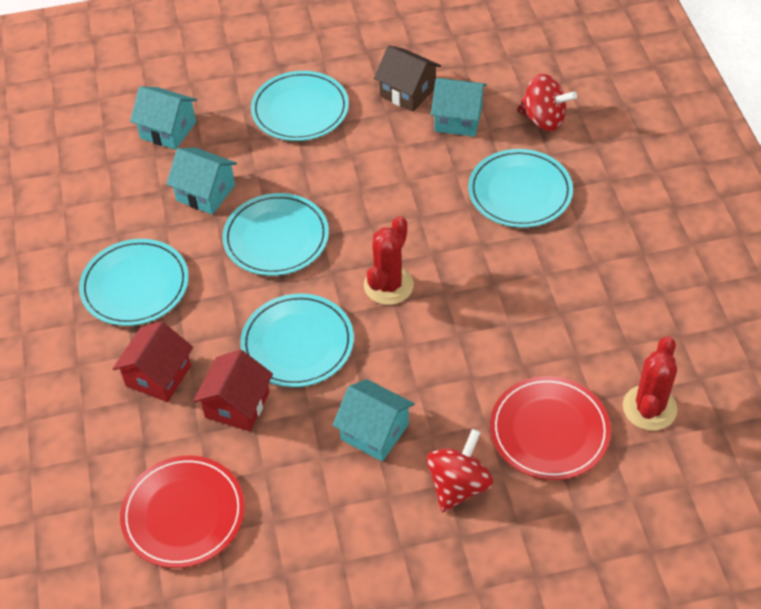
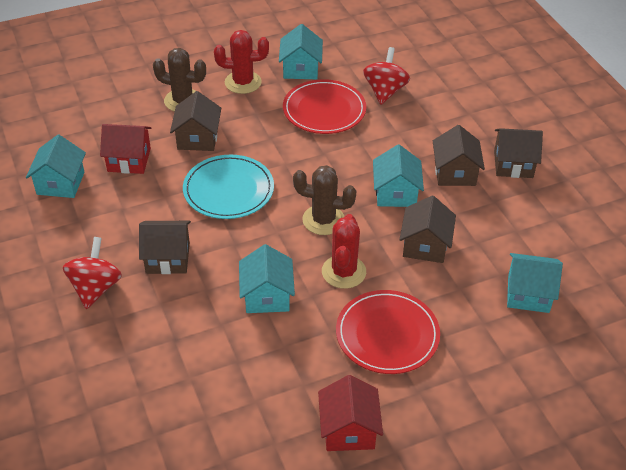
brown cactus: none = 0 -> [153,48,206,112] [293,165,356,235] = 2
brown house: [374,46,441,112] = 1 -> [139,221,191,274] [170,91,221,151] [399,195,456,263] [433,125,485,186] [494,128,543,178] = 5
turquoise house: [130,86,197,150] [166,148,237,215] [333,379,415,461] [431,78,487,137] = 4 -> [26,135,86,198] [239,244,295,313] [279,24,323,79] [373,144,424,207] [507,253,563,313] = 5
turquoise plate: [79,239,189,326] [222,193,329,276] [240,293,354,387] [251,71,349,141] [468,149,573,228] = 5 -> [183,155,274,219] = 1

